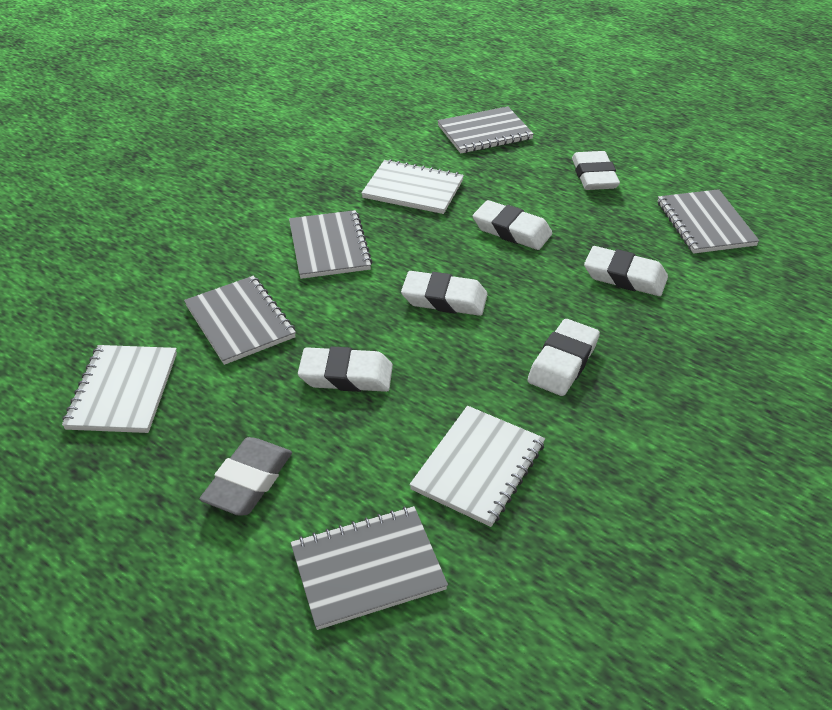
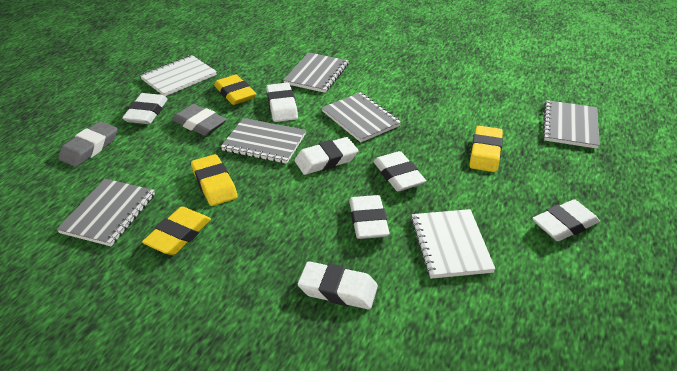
grey eraser: [200,437,292,515] = 1 -> [58,121,118,167] [172,104,227,136] = 2
white eraser: [298,346,393,392] [401,271,488,316] [473,200,552,250] [527,319,600,396] [572,151,620,190] [584,246,668,296] = 6 -> [122,93,168,124] [266,83,298,122] [294,137,358,175] [298,261,378,310] [349,195,390,239] [373,151,426,191] [532,199,600,241] = 7
white notebook: [62,345,177,433] [361,159,464,214] [409,406,545,527] = 3 -> [140,55,217,96] [411,209,495,279] = 2
yellow eraser: none = 0 -> [142,207,211,255] [191,154,238,206] [214,75,256,105] [469,126,503,172] = 4

